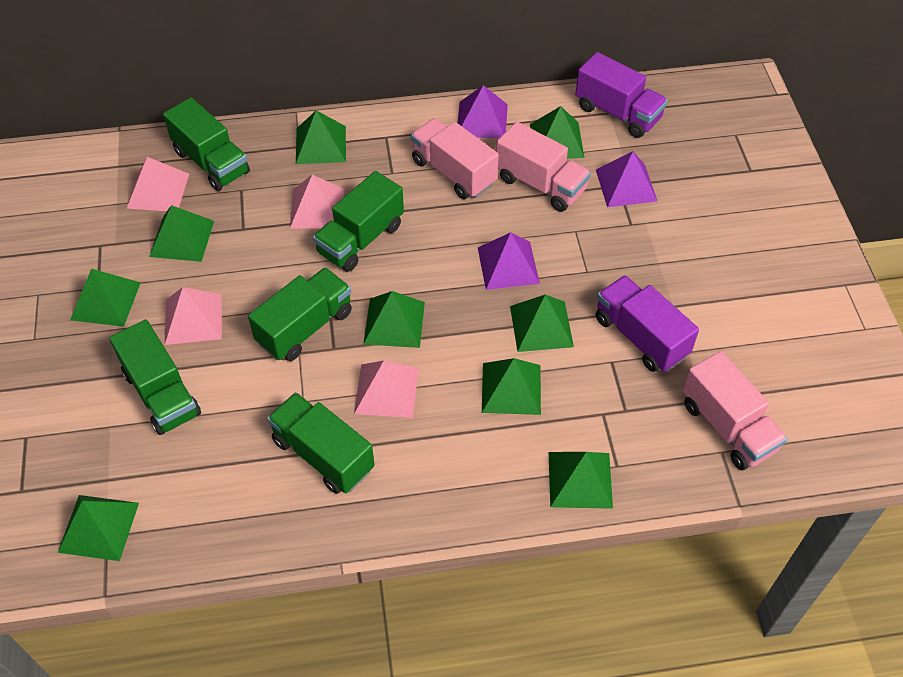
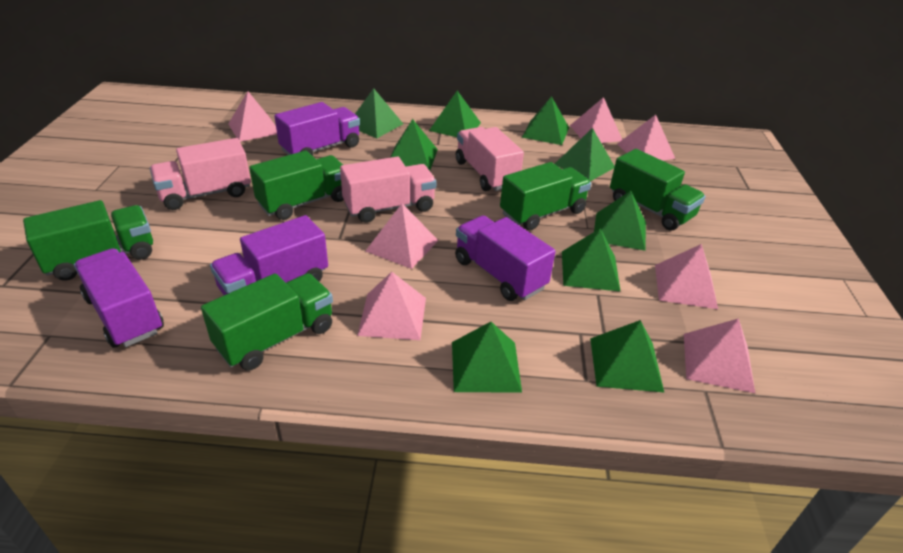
pink pyramid: [127,157,189,211] [165,287,222,345] [290,175,344,229] [354,360,419,418] = 4 -> [228,91,277,142] [357,272,426,340] [366,204,439,269] [570,97,622,143] [617,115,675,161] [655,244,718,309] [684,318,755,393] = 7
purple pyramid: [458,85,508,139] [478,232,540,290] [596,151,658,207] = 3 -> none = 0
purple truck: [575,52,668,138] [595,275,699,372] = 2 -> [74,248,164,348] [210,215,328,295] [275,102,360,156] [455,215,556,301] = 4

